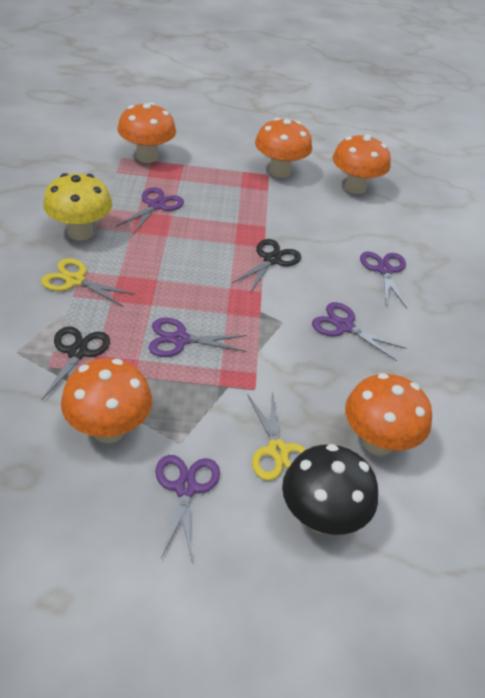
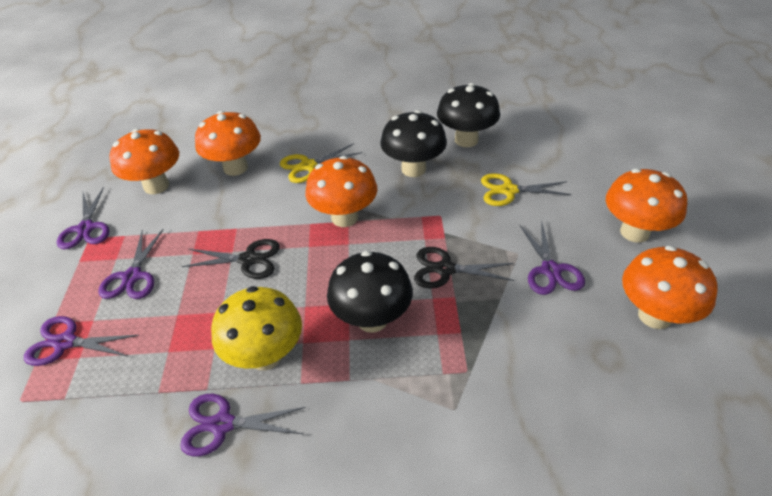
black mushroom: [282,444,378,535] = 1 -> [327,251,413,333] [380,110,447,177] [437,83,500,147] = 3

